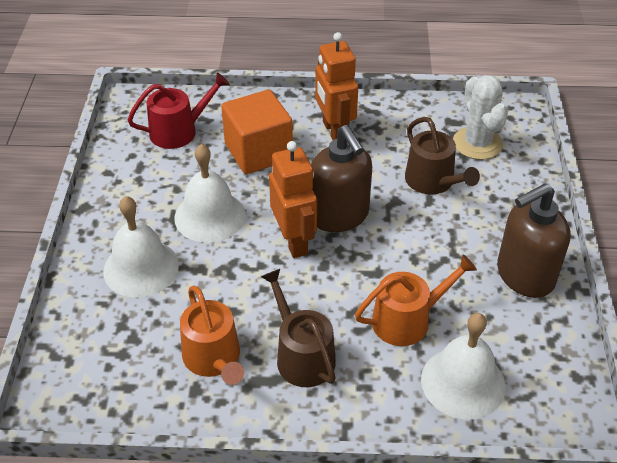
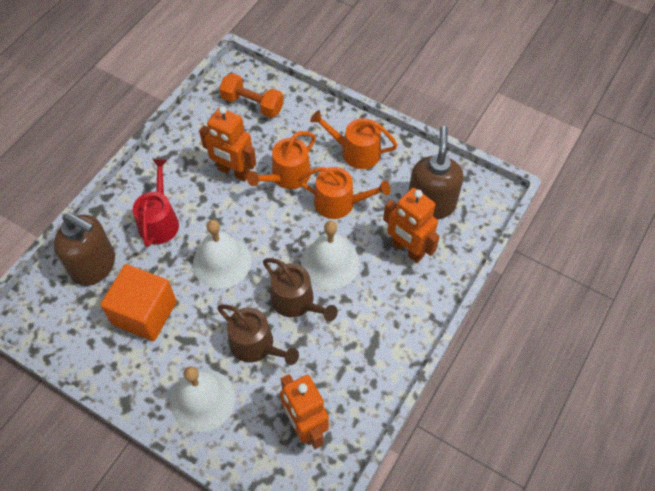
orange dumbbell: none = 0 -> [219,73,284,118] = 1
orange robot: [269,141,317,258] [315,32,358,140] = 2 -> [199,106,256,182] [280,374,329,449] [383,188,440,263] = 3
orange watering can: [180,286,244,385] [355,255,477,346] = 2 -> [247,131,316,189] [298,167,391,219] [310,110,398,169] = 3
white cactus: [453,75,508,160] = 1 -> none = 0

